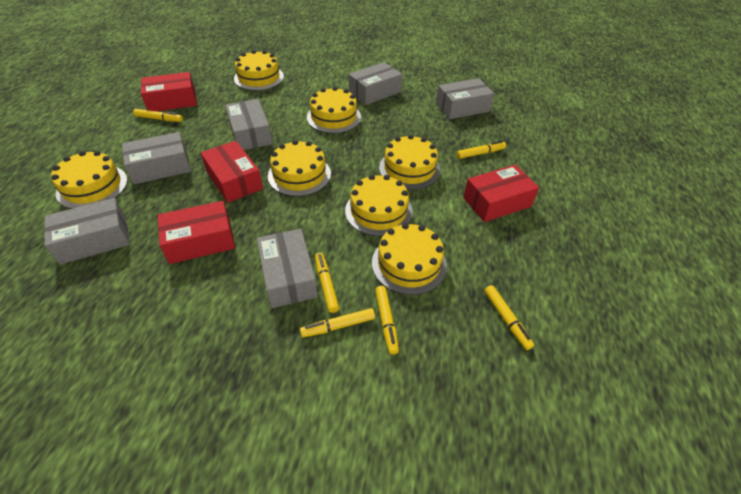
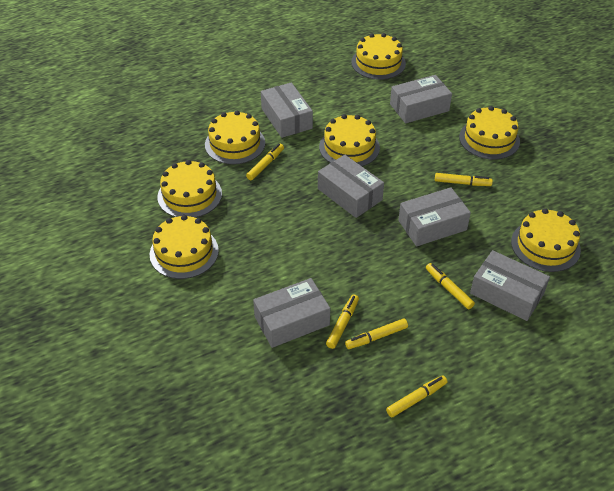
red box: [141,72,197,111] [158,201,235,264] [201,141,263,203] [463,165,539,222] = 4 -> none = 0

